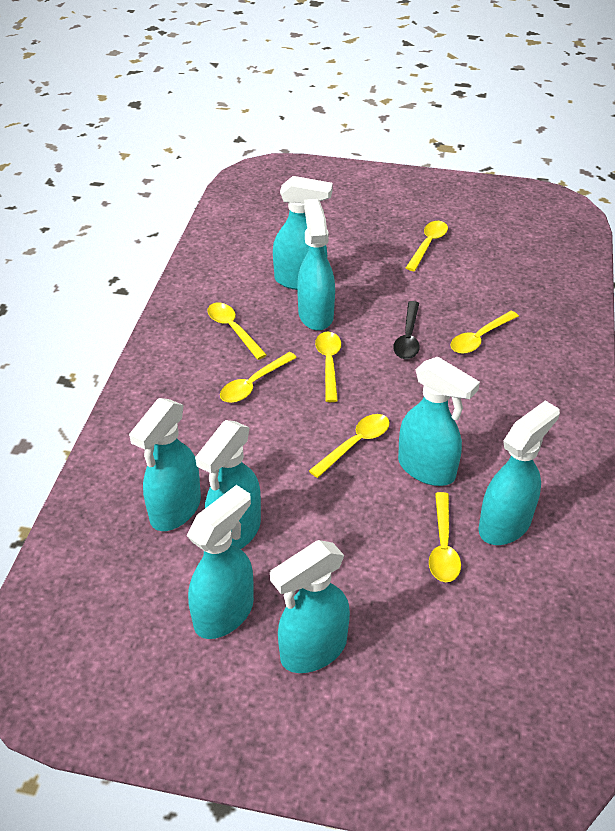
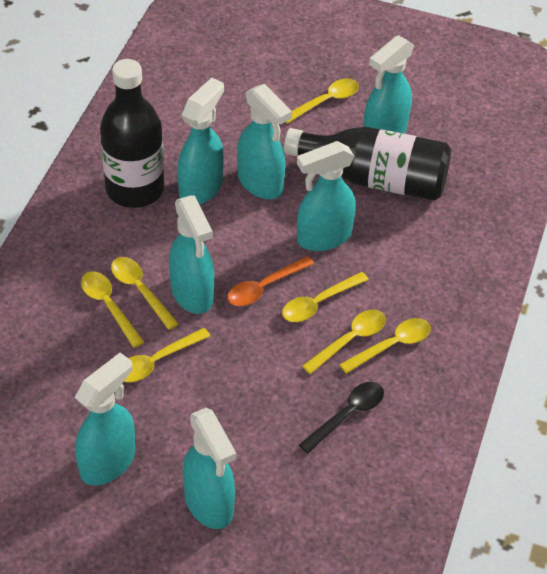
black bottle: none = 0 -> [100,59,164,208] [284,127,451,201] = 2
orange spoon: none = 0 -> [228,256,314,306] = 1
turquoise spray bottle: [129,398,201,531] [187,485,254,639] [195,420,261,549] [270,540,350,673] [273,176,333,290] [297,199,335,331] [398,357,480,486] [478,400,560,545] = 8 -> [75,353,135,486] [169,195,214,314] [177,78,224,205] [183,408,236,529] [237,84,292,199] [297,141,356,251] [363,35,415,134] = 7

